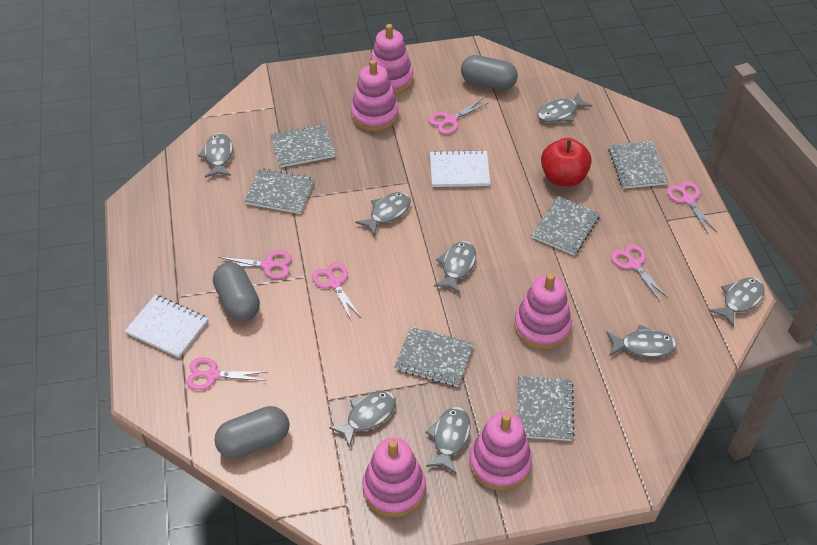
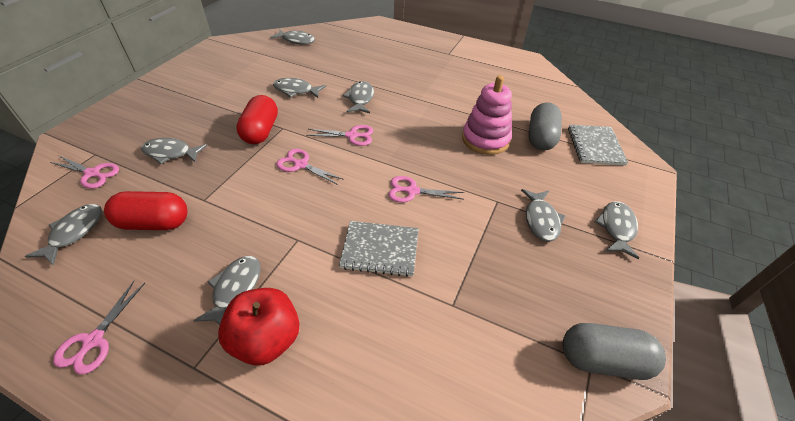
grey capsule: [213,262,260,321] [214,406,289,459] [461,55,518,90] = 3 -> [528,102,562,151] [562,323,666,380] = 2
grey notebook: [244,168,314,214] [271,124,335,168] [394,326,474,387] [517,376,575,441] [531,196,600,255] [608,141,668,189] = 6 -> [339,221,419,277] [568,125,628,166] = 2
pink scissors: [186,357,266,390] [218,251,292,279] [312,263,360,320] [429,99,488,134] [611,244,668,301] [667,181,717,233] = 6 -> [50,155,119,188] [53,281,145,374] [276,149,344,185] [306,125,373,146] [388,176,464,202] = 5
pink stacking toy: [351,60,399,131] [362,437,426,517] [369,24,413,94] [469,412,532,491] [514,273,572,350] = 5 -> [462,75,512,155] = 1
red capsule: none = 0 -> [104,191,187,230] [236,95,278,144] = 2
white notebook: [125,295,208,358] [430,150,490,187] = 2 -> none = 0

